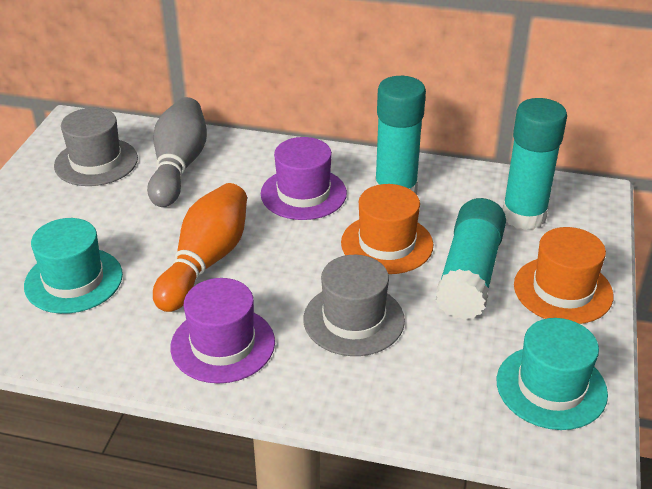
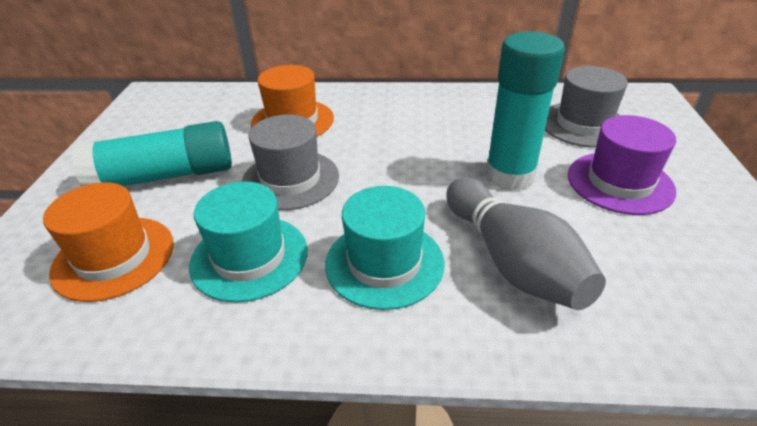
orange bowling pin: [153,183,247,312] = 1 -> none = 0
purple hat: [170,278,275,383] [261,137,347,220] = 2 -> [568,115,676,215] = 1
turquoise glue stick: [375,76,426,195] [436,198,506,320] [503,98,567,230] = 3 -> [71,121,232,186] [485,31,565,191] = 2

